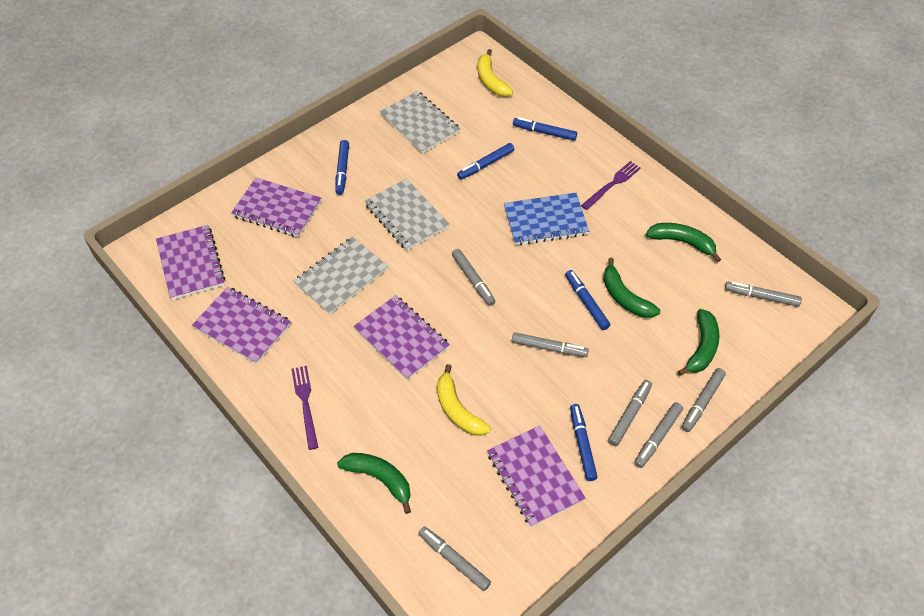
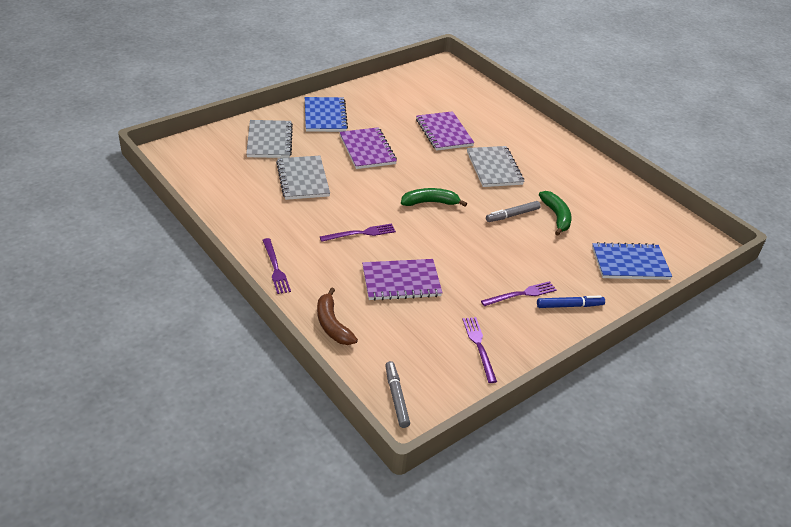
blue marker: [335,140,349,195] [457,143,514,180] [513,117,577,141] [565,270,610,330] [570,404,597,481] = 5 -> [537,295,605,308] = 1
blue notebook: [504,193,589,245] = 1 -> [305,97,348,132] [592,242,672,280] = 2
brown banana: none = 0 -> [317,287,358,345] = 1
green banana: [337,453,411,514] [603,258,660,318] [646,223,721,262] [678,309,720,376] = 4 -> [401,188,467,206] [539,191,572,236] = 2
grey marker: [418,526,491,591] [452,249,495,306] [512,332,589,357] [608,380,652,446] [634,402,683,468] [682,368,726,432] [725,282,802,307] = 7 -> [385,361,410,428] [486,201,541,222] = 2
purple fork: [291,366,318,450] [581,161,641,210] = 2 -> [263,238,291,294] [320,224,396,242] [462,317,497,383] [481,281,557,306] = 4
purple notebook: [156,225,225,300] [192,287,291,364] [231,177,321,237] [353,295,450,380] [487,426,586,527] = 5 -> [339,127,397,169] [362,259,443,301] [416,111,474,151] = 3
yellow banana: [437,364,491,436] [478,49,513,97] = 2 -> none = 0

